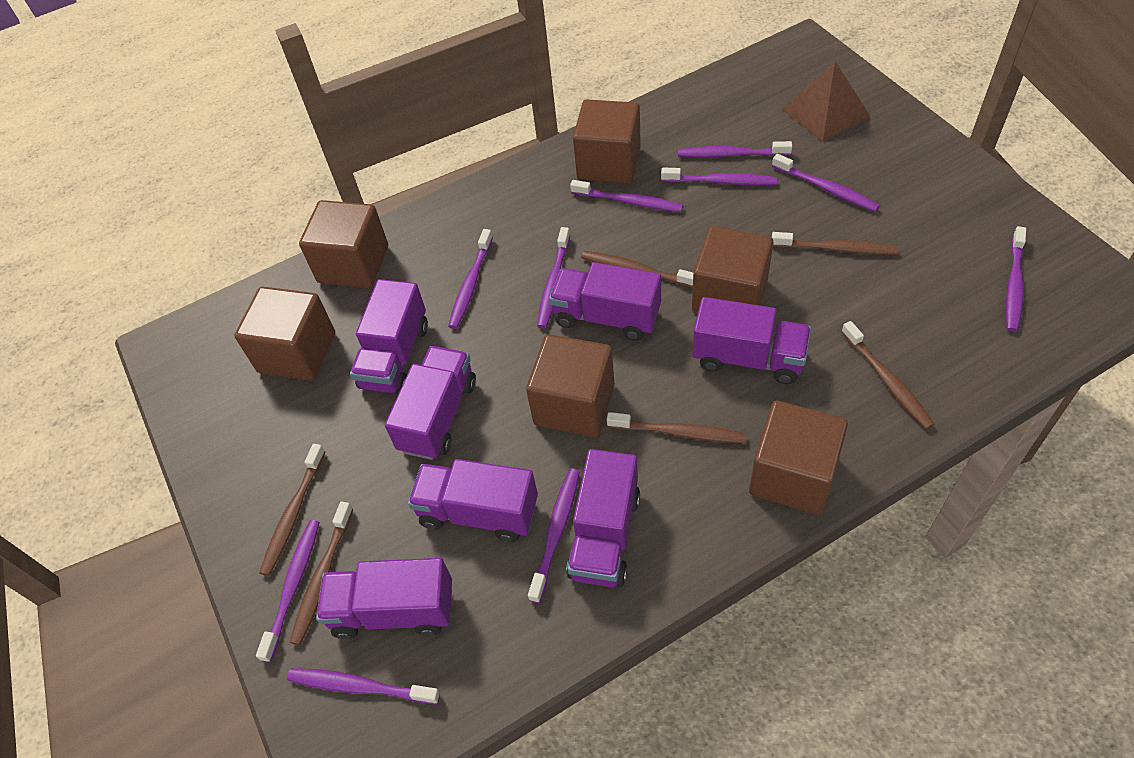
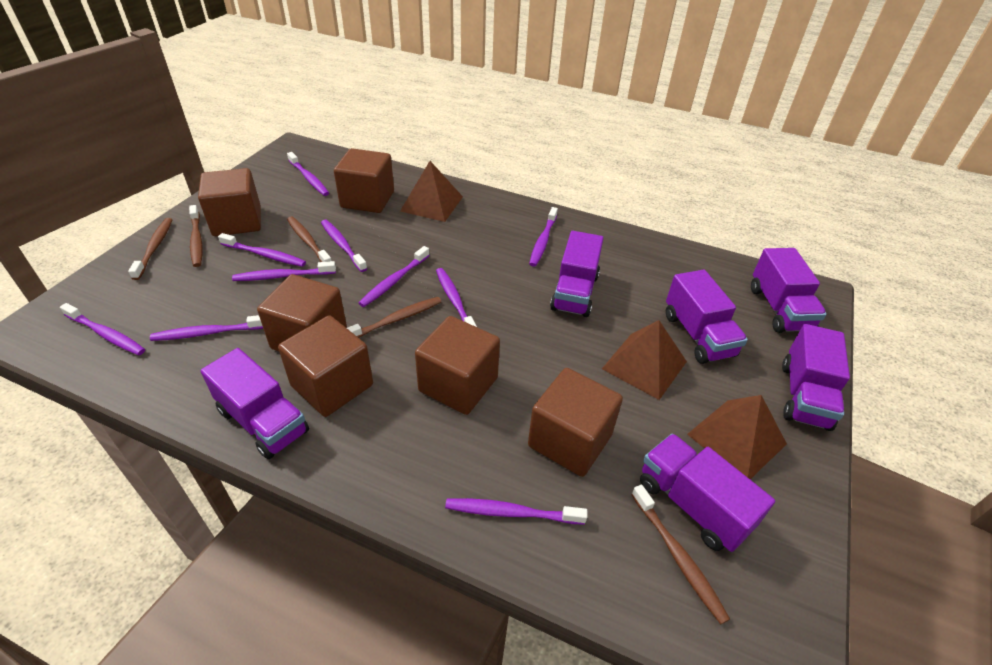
brown pyramid: [782,61,870,142] = 1 -> [400,161,463,222] [602,320,687,400] [687,395,787,479] = 3
brown toothbrush: [259,444,325,576] [290,501,353,645] [581,251,693,288] [607,412,746,443] [772,232,898,255] [842,321,935,429] = 6 -> [128,218,172,280] [189,205,202,267] [287,217,331,262] [347,297,441,338] [631,484,730,624] = 5
purple truck: [316,558,452,639] [350,279,428,394] [385,346,476,460] [408,459,538,542] [549,262,661,341] [566,449,640,587] [692,297,811,384] = 7 -> [200,348,309,459] [550,231,604,317] [640,434,775,552] [666,270,748,364] [751,248,827,333] [782,324,850,431] = 6

